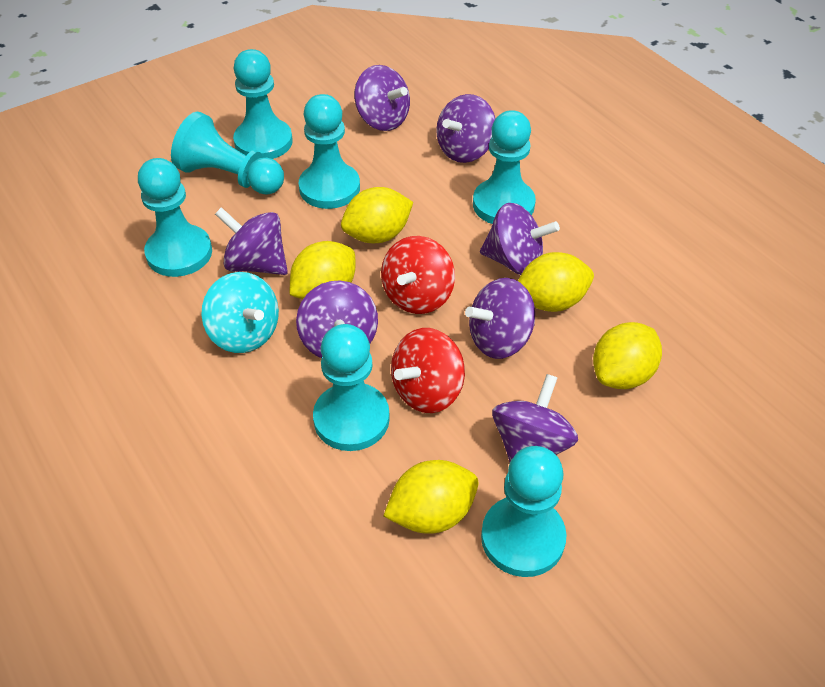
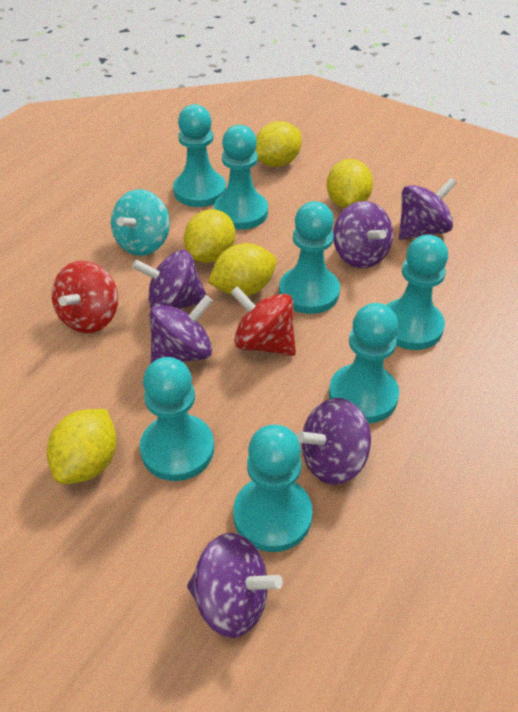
purple spinning top: [215,207,288,275] [296,281,378,358] [354,65,410,131] [436,94,495,163] [465,278,535,359] [480,203,560,275] [492,374,578,462] = 7 -> [132,250,206,309] [150,295,213,363] [187,533,283,638] [296,398,371,485] [333,201,393,268] [399,178,457,240] = 6

